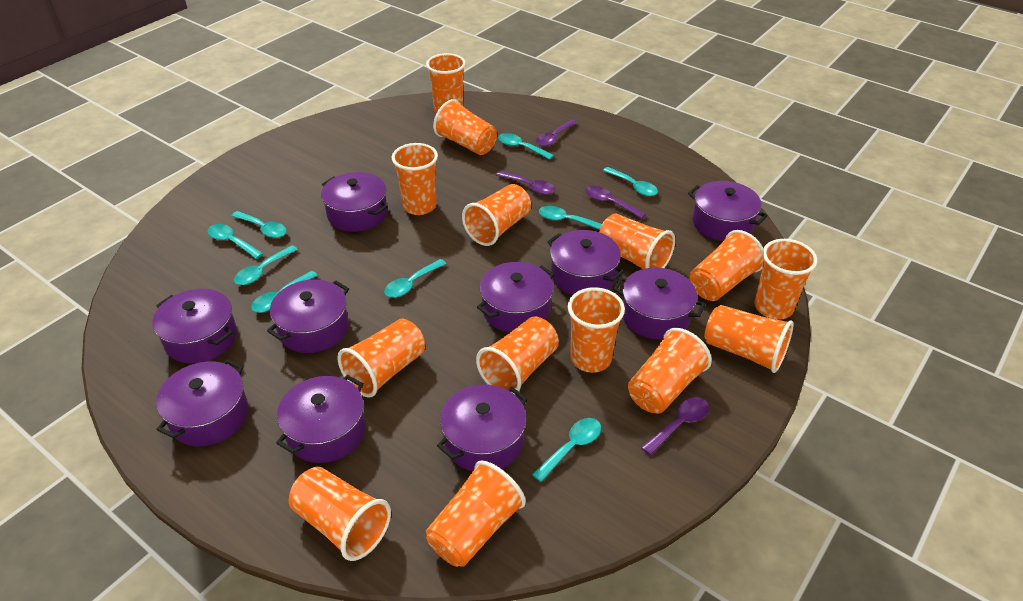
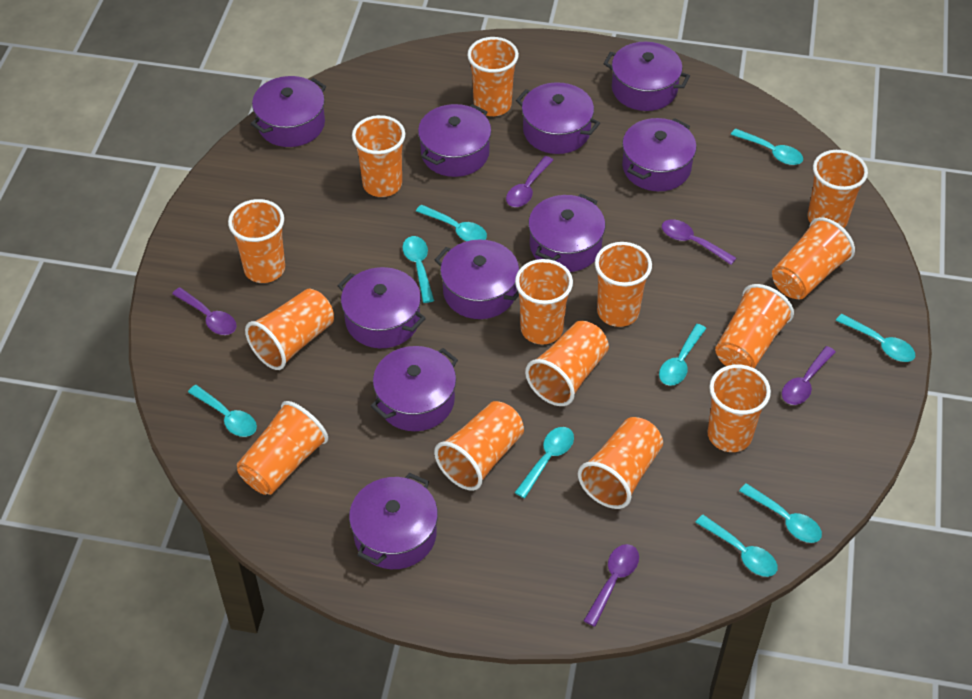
purple spoon: [496,171,555,195] [536,120,578,146] [586,186,646,219] [641,397,709,455] = 4 -> [172,287,237,335] [506,156,553,207] [584,544,639,627] [662,219,736,265] [782,346,835,405] = 5

